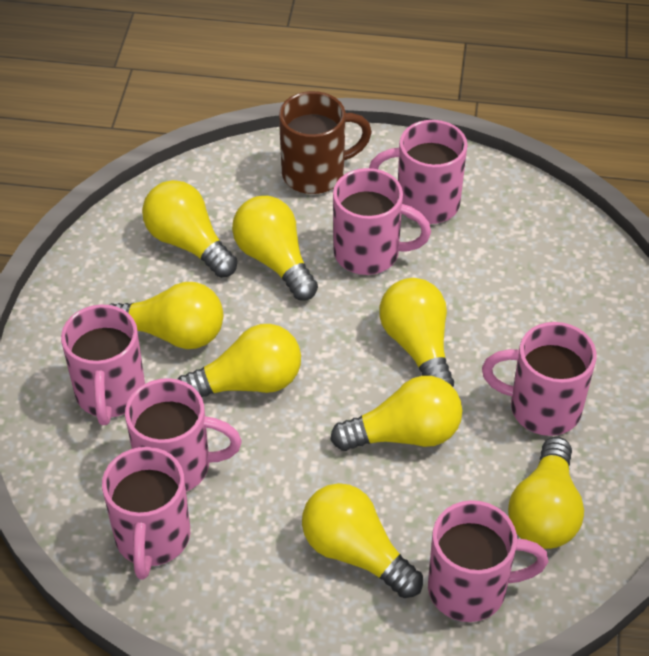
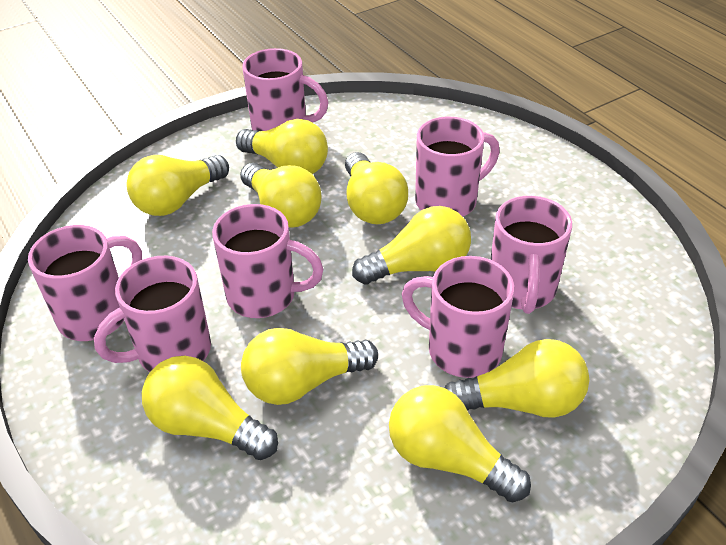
brown mug: [279,91,372,194] = 1 -> none = 0
yellow light bulb: [109,282,223,349] [142,180,238,278] [177,324,301,397] [232,196,318,300] [302,483,423,598] [331,376,463,451] [380,278,454,387] [508,437,584,549] = 8 -> [126,155,229,216] [142,356,278,460] [236,119,328,174] [240,163,321,228] [241,328,378,405] [345,152,408,224] [352,206,471,285] [389,385,531,503] [445,339,589,418] = 9

